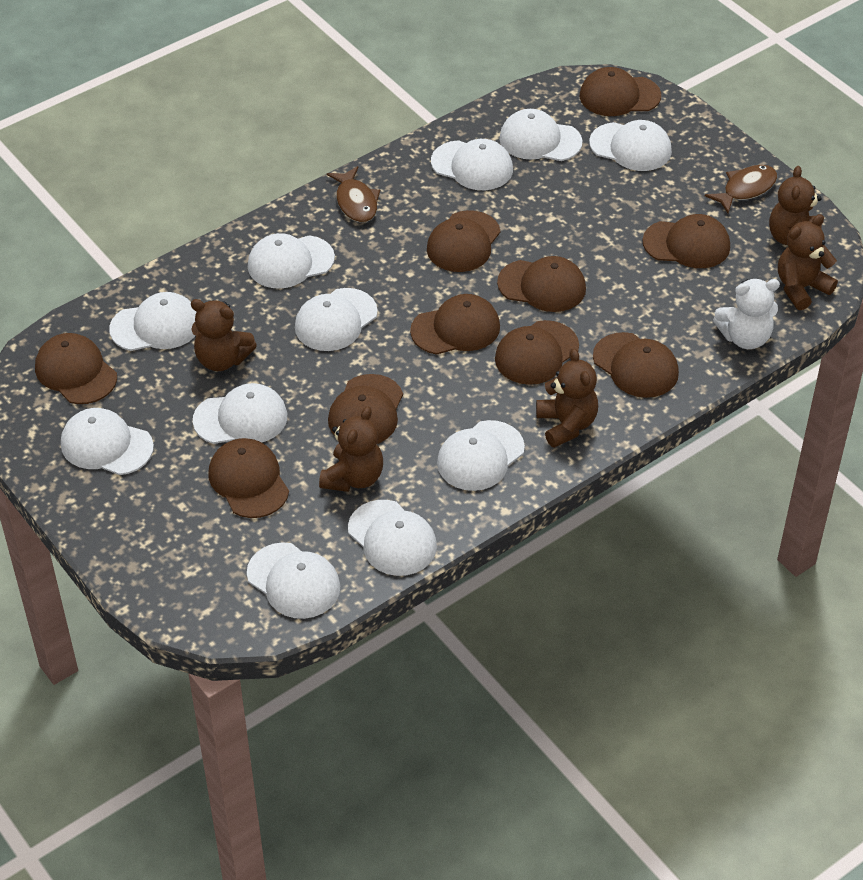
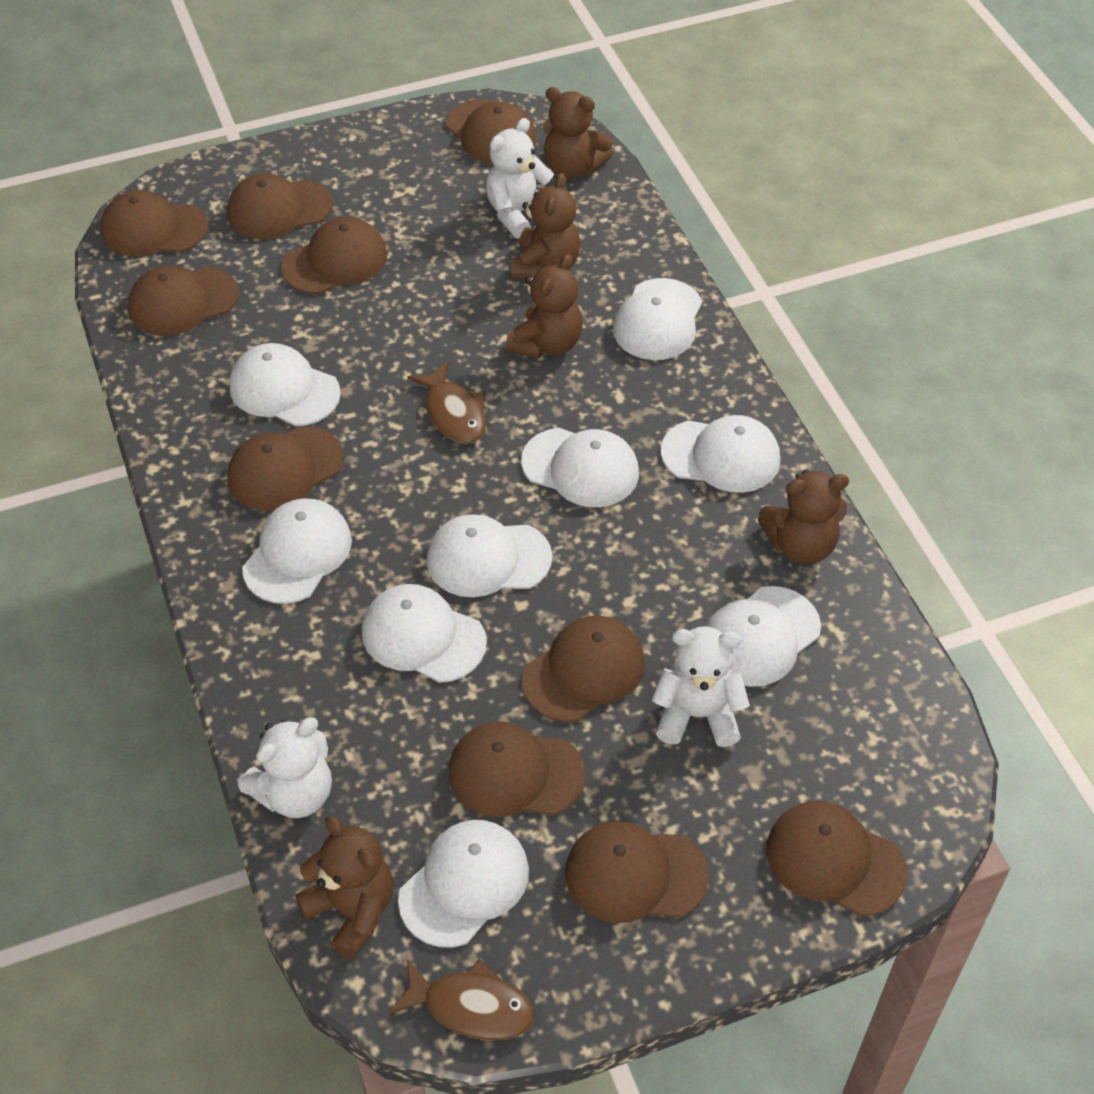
white cap: [61,408,154,475] [109,292,197,351] [193,383,287,444] [247,542,340,619] [248,233,335,289] [295,288,378,351] [348,500,437,576] [431,139,513,190] [437,420,525,491] [499,109,583,161] [589,120,672,171] = 11 -> [229,343,341,426] [242,498,352,604] [361,584,487,683] [398,820,529,948] [426,514,552,597] [521,428,639,507] [613,278,702,360] [661,415,780,493] [706,586,821,687] = 9
white teddy bear: [713,279,780,349] = 1 -> [238,717,332,818] [486,118,554,239] [652,626,750,747] = 3

